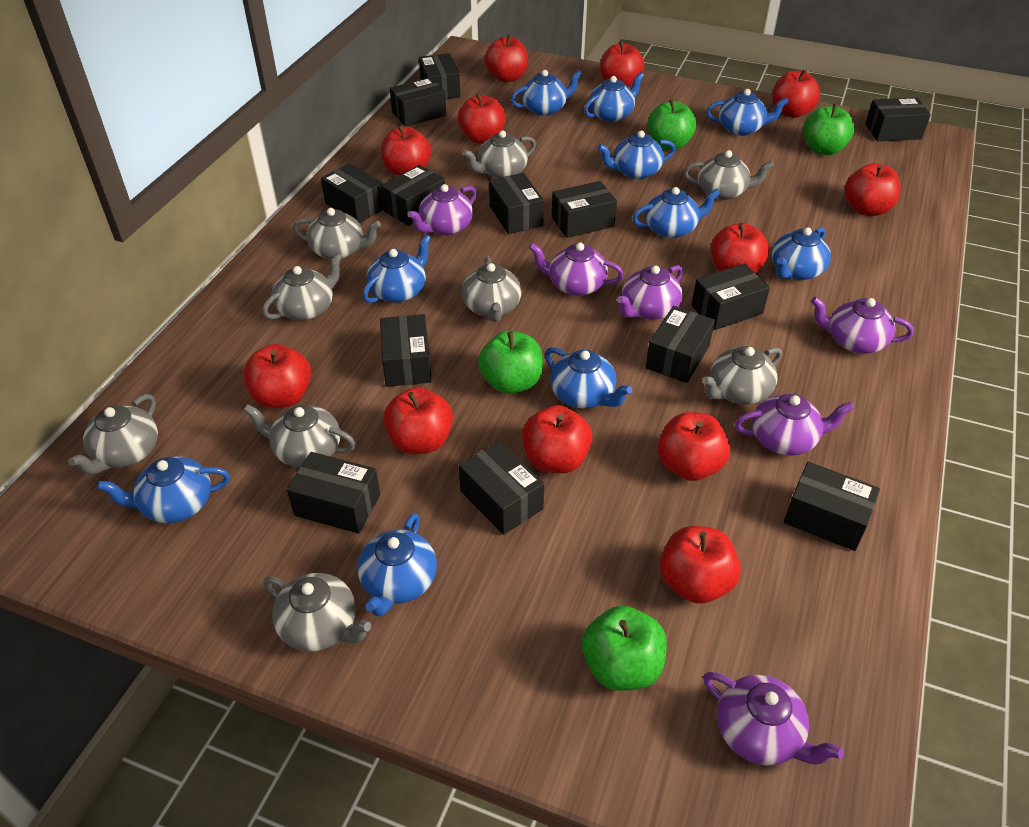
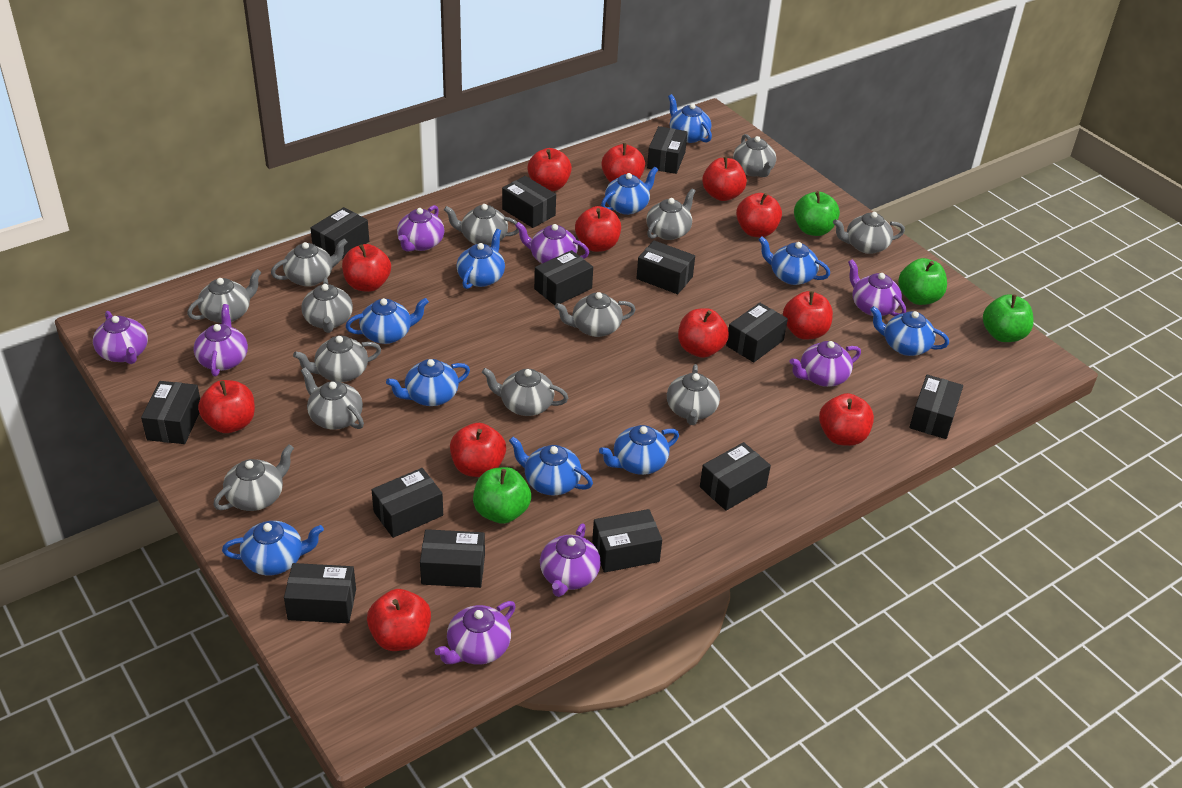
grey teapot: [68,394,158,475] [243,404,356,468] [262,253,343,320] [263,573,371,652] [293,208,381,260] [462,256,521,322] [463,130,536,179] [684,150,774,200] [702,346,782,405] = 9 -> [187,269,262,323] [213,444,294,511] [271,239,347,287] [293,336,381,382] [301,277,353,333] [301,367,364,430] [444,204,519,246] [482,368,568,416] [555,292,636,337] [646,189,696,240] [667,364,720,425] [733,134,776,177] [833,212,905,254] = 13
purple teapot: [407,184,477,235] [529,243,624,296] [617,265,683,320] [703,672,844,766] [735,394,854,456] [811,297,914,354] = 6 -> [93,311,148,364] [194,304,248,376] [397,205,444,252] [435,601,516,665] [515,222,589,263] [540,523,601,597] [790,341,861,387] [848,259,906,316] = 8

